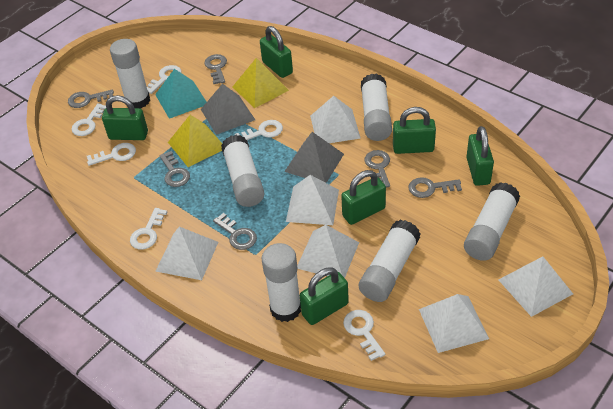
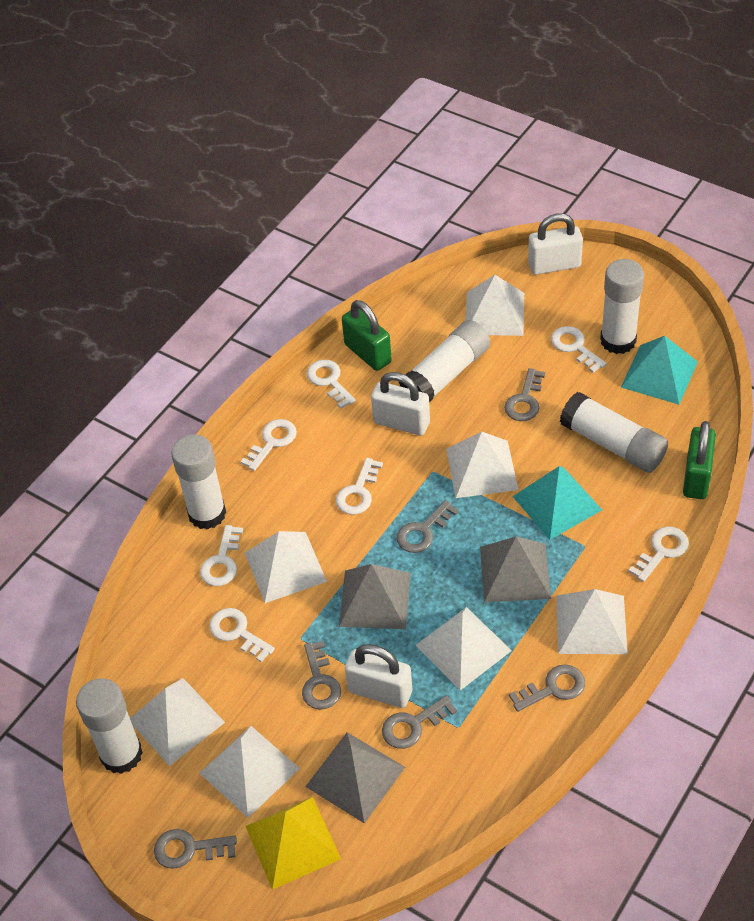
green padlock: [102,95,148,140] [260,26,293,78] [300,267,349,325] [341,170,386,225] [393,107,436,154] [466,126,494,186] = 6 -> [342,300,392,371] [683,421,716,499] = 2
grey pyramid: [201,84,255,135] [284,132,344,183] = 2 -> [305,732,405,823] [339,564,410,629] [480,536,551,602] = 3
turquoise pyramid: [155,69,206,119] = 1 -> [512,466,602,540] [621,336,698,405] = 2
white glue stick: [110,39,150,109] [221,135,265,207] [261,243,301,322] [359,220,421,302] [361,73,392,141] [464,182,520,261] = 6 -> [76,678,143,774] [171,434,226,530] [399,320,490,402] [560,392,668,473] [600,259,644,354] = 5
white key: [71,103,106,136] [87,143,136,166] [130,208,167,250] [147,65,182,94] [235,120,283,140] [343,310,385,361] = 6 -> [200,525,243,586] [209,608,275,662] [240,419,297,471] [307,359,356,409] [336,458,383,515] [551,326,606,373] [628,526,689,582] = 7
white padlock: none = 0 -> [345,644,412,708] [371,372,430,435] [528,213,583,275] = 3
white pyramid: [155,227,218,280] [286,175,339,225] [297,225,359,278] [310,96,361,143] [419,294,489,353] [499,256,573,317] = 6 -> [130,678,225,766] [199,726,300,818] [245,531,327,603] [415,607,512,690] [446,432,518,498] [465,275,524,336] [556,589,628,654] = 7
yellow pyramid: [168,115,222,167] [233,58,289,108] = 2 -> [245,797,341,890] = 1

